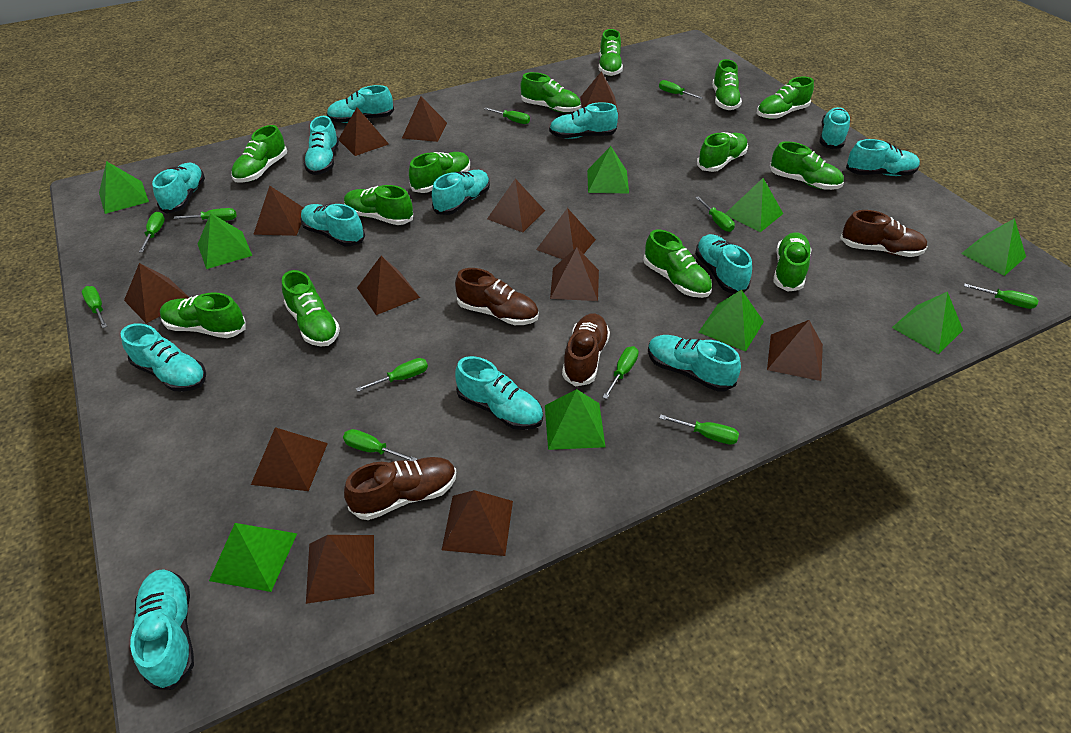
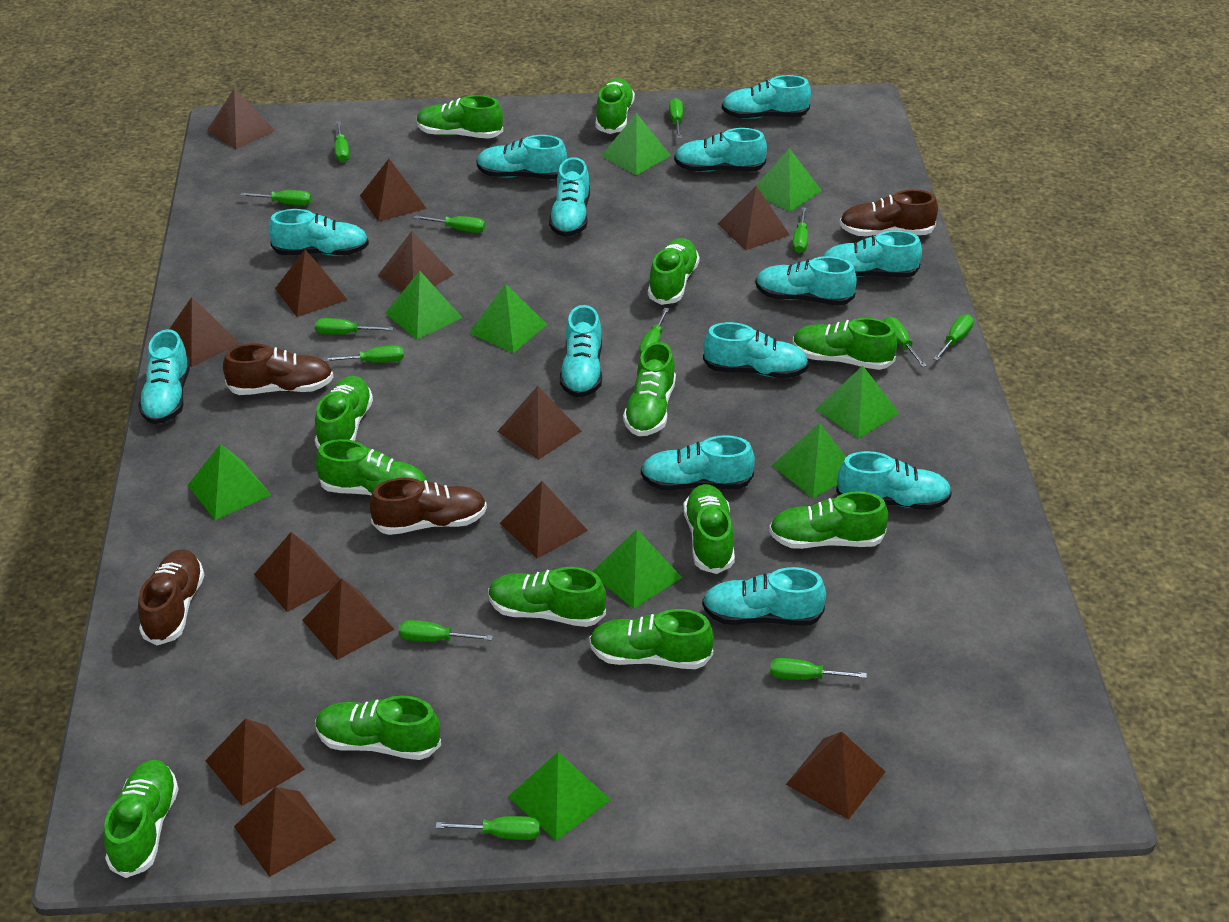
green screwdriver: [82,286,107,328] [139,212,165,252] [174,208,236,221] [343,429,417,461] [356,358,428,392] [484,108,530,124] [603,346,639,399] [659,80,703,99] [659,414,739,445] [695,196,735,232] [964,283,1039,309] = 11 -> [240,190,312,206] [315,318,394,335] [323,345,404,363] [335,121,349,162] [399,620,493,642] [414,215,485,233] [436,816,540,840] [639,308,669,355] [669,98,683,138] [770,658,867,680] [792,207,808,253] [884,317,927,367] [933,314,974,361] = 13

